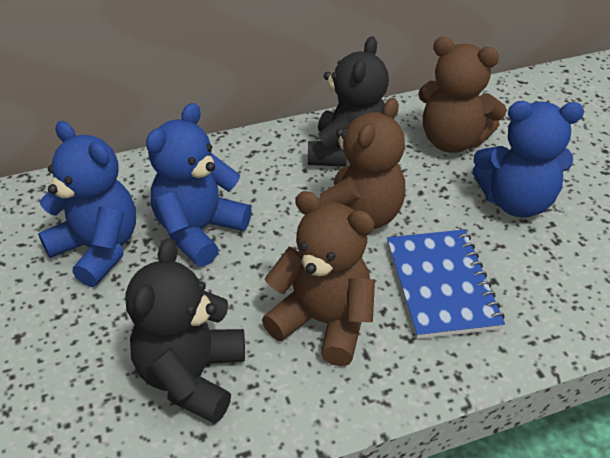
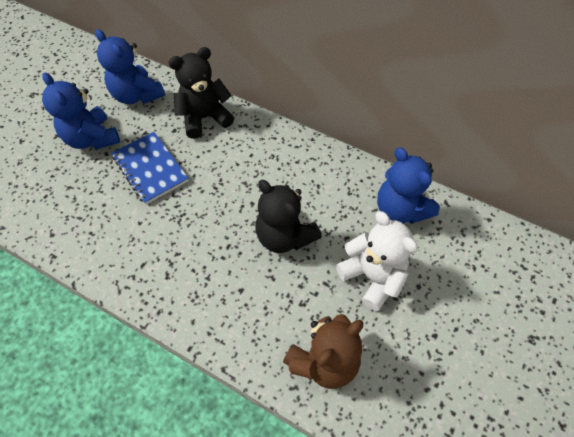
brown teddy bear: [262,191,375,366] [318,98,405,229] [418,37,507,153] = 3 -> [283,314,363,389] = 1
white teddy bear: none = 0 -> [336,211,418,311] = 1

